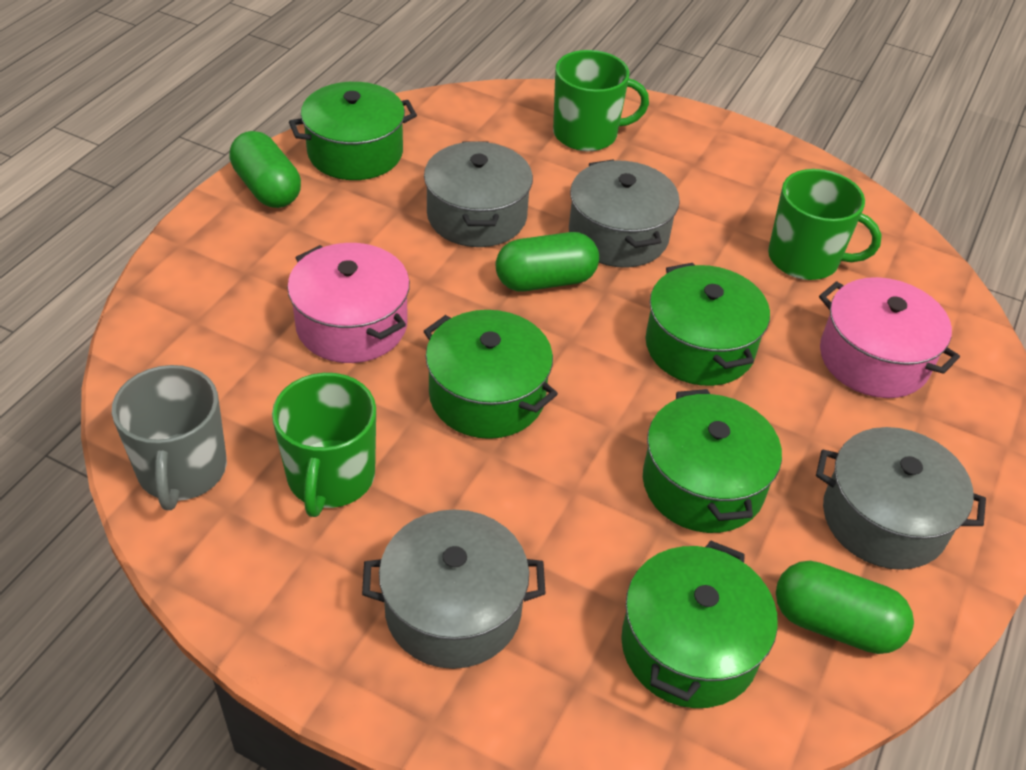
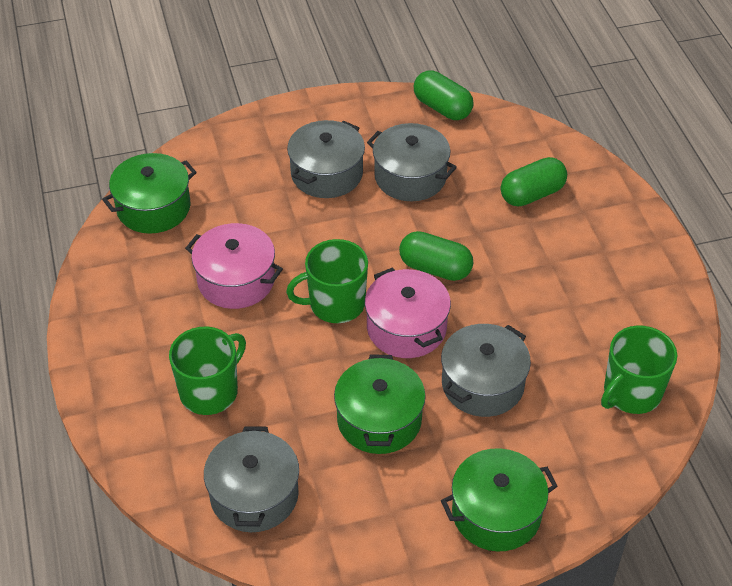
green pot: [289,82,417,180] [423,310,558,439] [621,540,778,708] [643,389,782,533] [645,263,770,386] = 5 -> [102,153,197,234] [334,354,426,454] [441,448,558,551] = 3
grey mug: [112,365,227,510] = 1 -> none = 0

